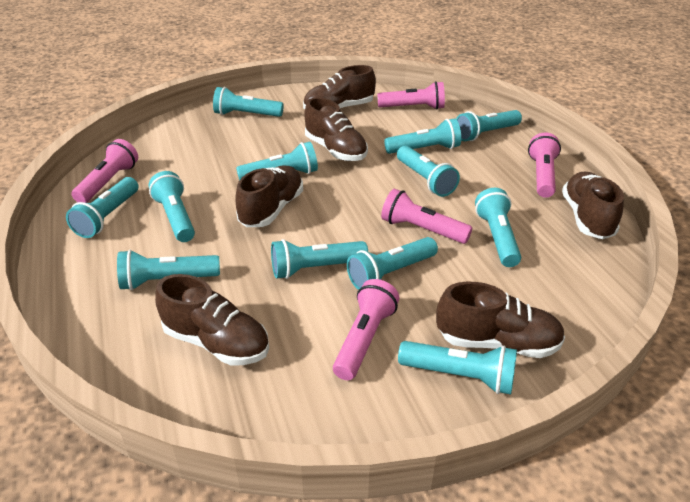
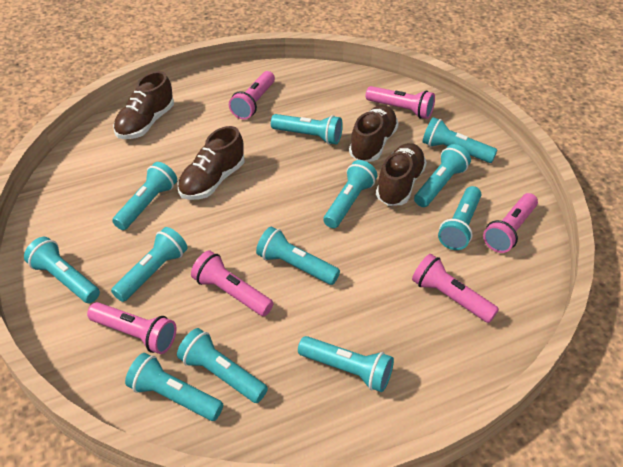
brown shoe: [155,274,269,365] [235,165,303,227] [303,65,376,109] [304,97,368,161] [436,282,565,358] [562,172,624,239] = 6 -> [113,71,174,139] [178,126,244,200] [349,105,399,162] [376,143,427,206] = 4
pink flashlight: [71,139,138,203] [333,279,399,380] [377,81,445,110] [381,189,472,244] [528,133,561,198] = 5 -> [87,302,176,354] [191,250,274,316] [229,71,275,120] [366,86,435,119] [412,254,499,323] [483,193,538,253] = 6

